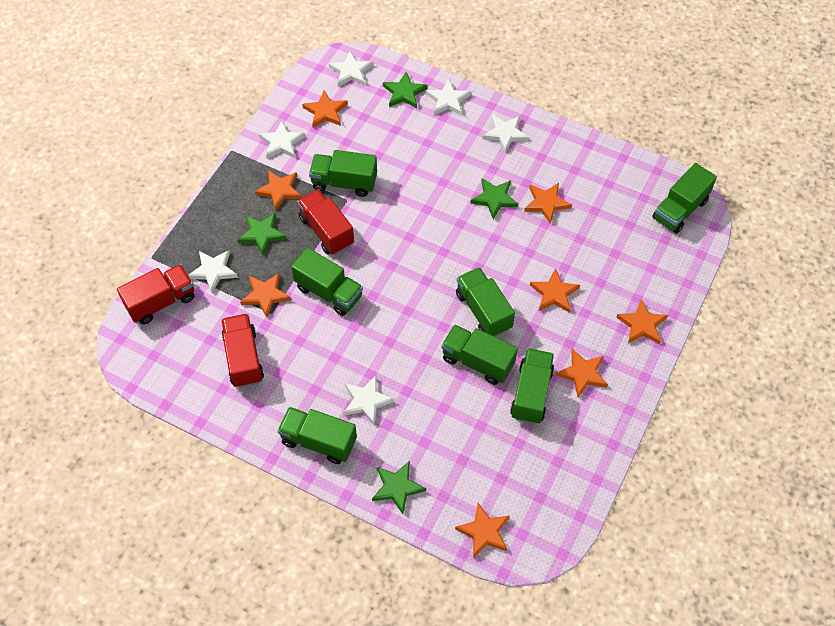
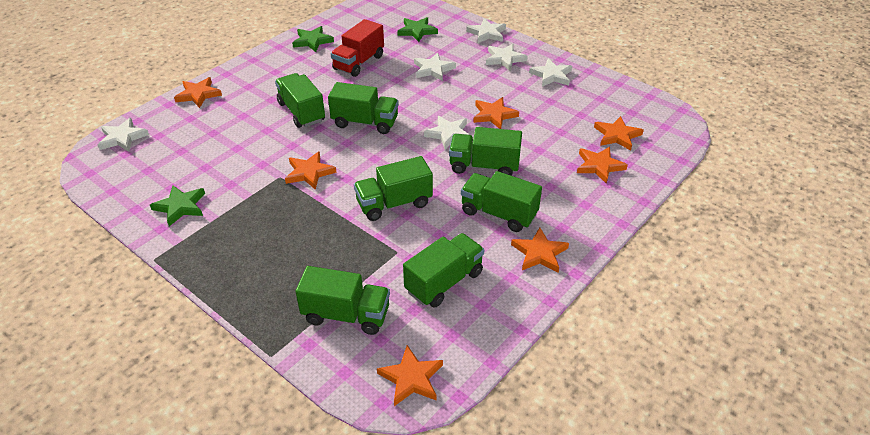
green star: [237,213,287,255] [372,461,426,514] [383,72,427,108] [470,178,518,219] = 4 -> [150,185,205,226] [292,26,334,52] [397,17,438,42] = 3
orange star: [240,273,291,317] [254,170,302,210] [302,91,348,128] [455,503,510,558] [524,183,572,224] [530,268,580,313] [556,349,608,397] [616,299,668,344] = 8 -> [174,77,222,108] [285,151,337,190] [377,345,443,406] [473,97,519,129] [511,227,569,273] [577,147,628,184] [594,116,644,151] = 7
red truck: [117,264,194,324] [221,314,264,388] [297,189,354,255] = 3 -> [331,19,384,77] = 1

